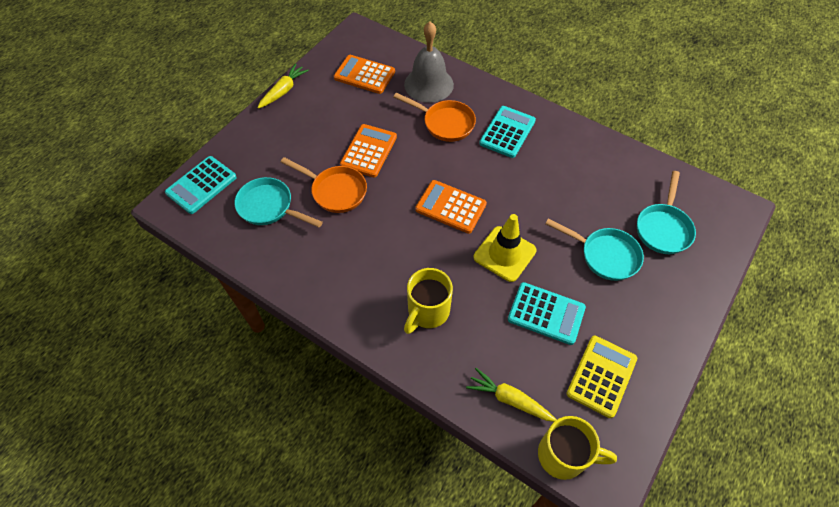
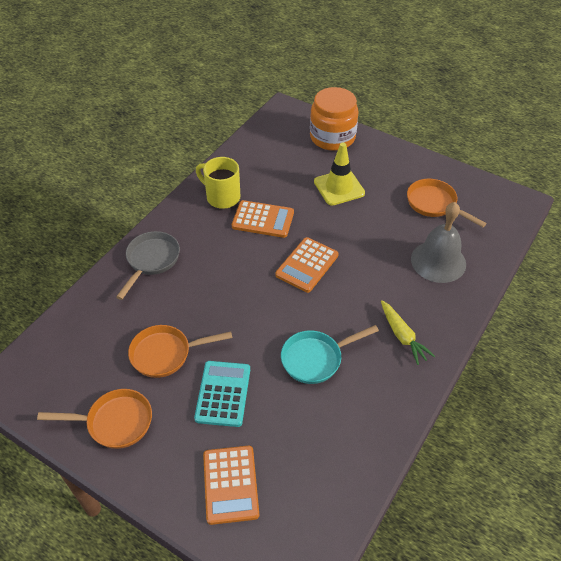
grey pan: none = 0 -> [116,231,180,300] = 1
orange jar: none = 0 -> [310,87,359,151] = 1
orange pan: [281,157,367,213] [393,93,476,142] = 2 -> [37,389,152,449] [128,325,232,378] [407,179,487,227] = 3
turquoise calculator: [165,156,237,214] [479,106,536,158] [508,282,586,345] = 3 -> [194,361,250,427] = 1
turquoise pan: [234,177,323,227] [545,218,644,281] [637,171,696,254] = 3 -> [281,325,379,384] = 1
yellow calculator: [566,336,637,418] = 1 -> none = 0
yellow carrot: [258,64,309,109] [466,368,557,422] = 2 -> [381,300,435,365] = 1
yellow mug: [404,268,453,334] [538,416,617,480] = 2 -> [196,157,240,209] = 1

